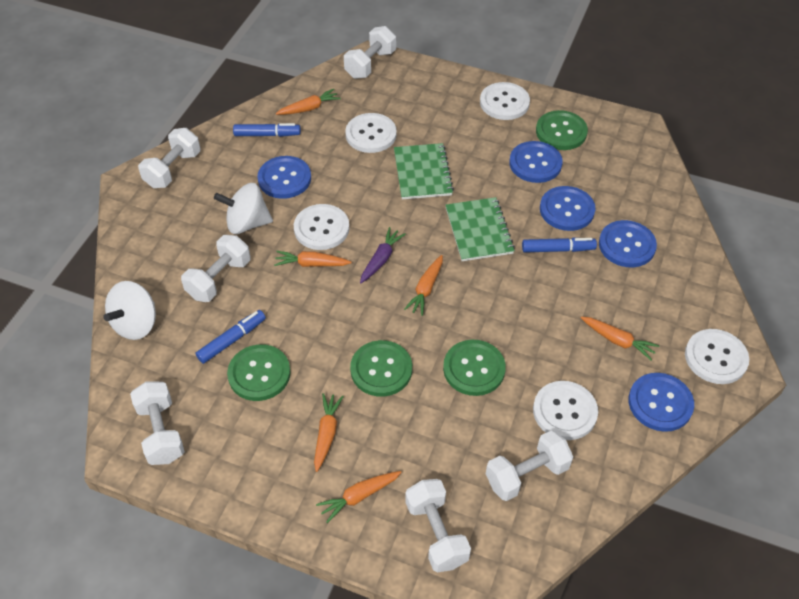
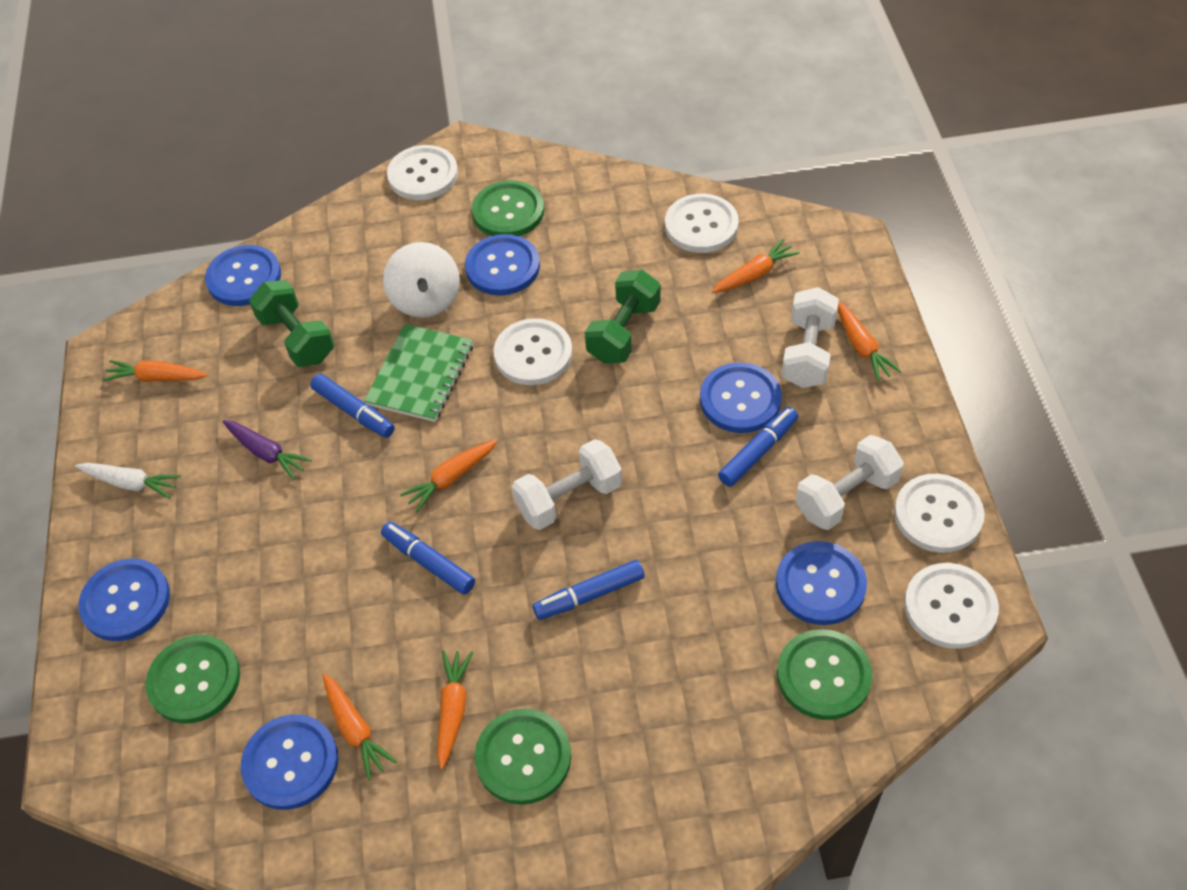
blue button: [258,156,311,199] [509,141,563,183] [540,186,595,231] [599,220,657,267] [629,373,694,432] = 5 -> [78,558,170,641] [205,245,281,306] [241,714,339,810] [465,234,540,296] [700,362,782,433] [776,541,867,625] = 6
blue marker: [195,310,266,364] [233,123,301,137] [522,238,597,253] = 3 -> [310,374,395,438] [381,522,475,595] [533,560,645,620] [718,407,798,487] = 4
green dumbbell: none = 0 -> [249,280,334,367] [585,270,661,364] = 2
green notebook: [394,143,454,199] [445,197,515,261] = 2 -> [364,324,473,422] = 1
white carrot: none = 0 -> [75,463,181,499] = 1
white dumbbell: [130,382,185,465] [138,128,201,188] [181,235,250,302] [344,26,396,79] [405,479,471,572] [486,430,573,501] = 6 -> [512,439,622,530] [781,287,839,388] [796,435,904,530] = 3
white spinning top: [103,281,156,340] [214,183,273,234] = 2 -> [383,242,460,318] = 1

